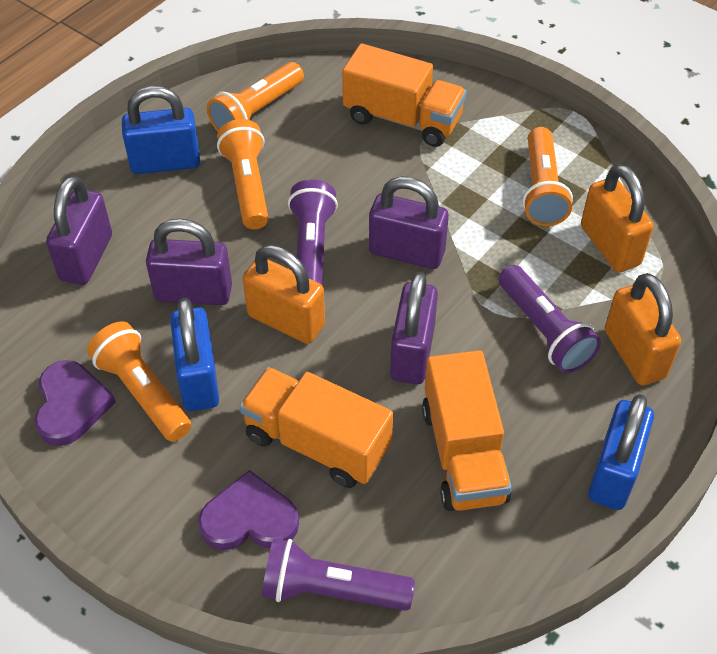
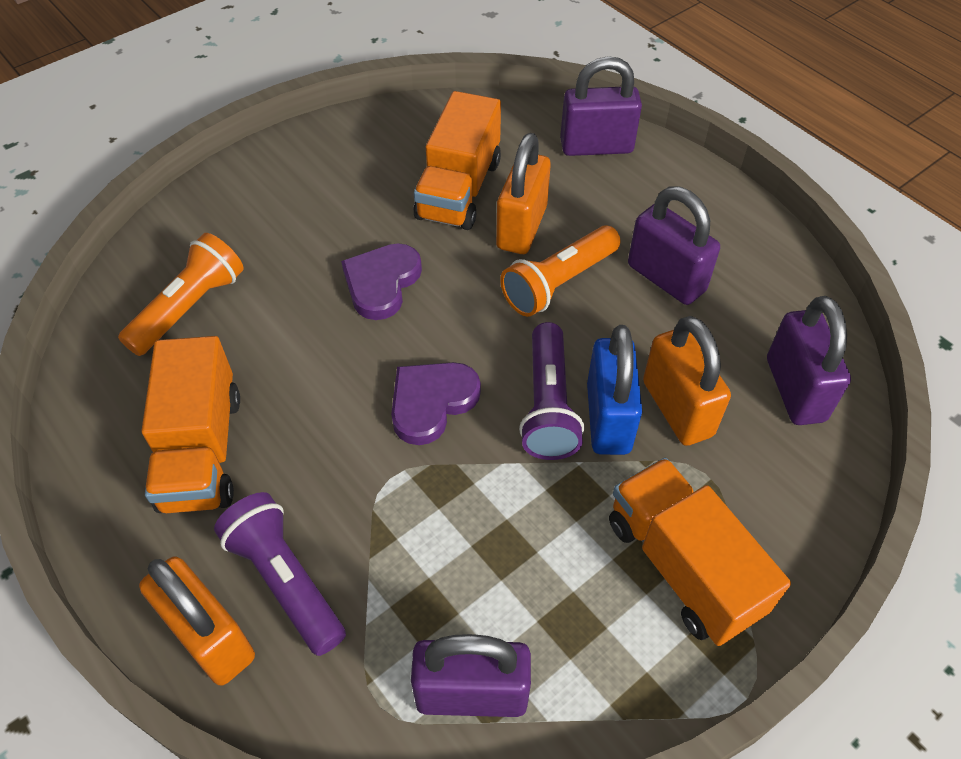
blue padlock: [122,86,200,174] [170,298,219,411] [588,394,654,510] = 3 -> [587,325,642,455] = 1
orange flashlight: [87,321,191,442] [207,62,304,131] [217,119,268,229] [523,127,573,226] = 4 -> [118,233,244,356] [500,225,621,317] = 2
purple flashlight: [262,538,415,611] [288,179,338,285] [499,265,601,373] = 3 -> [214,492,346,656] [519,322,584,460] = 2

